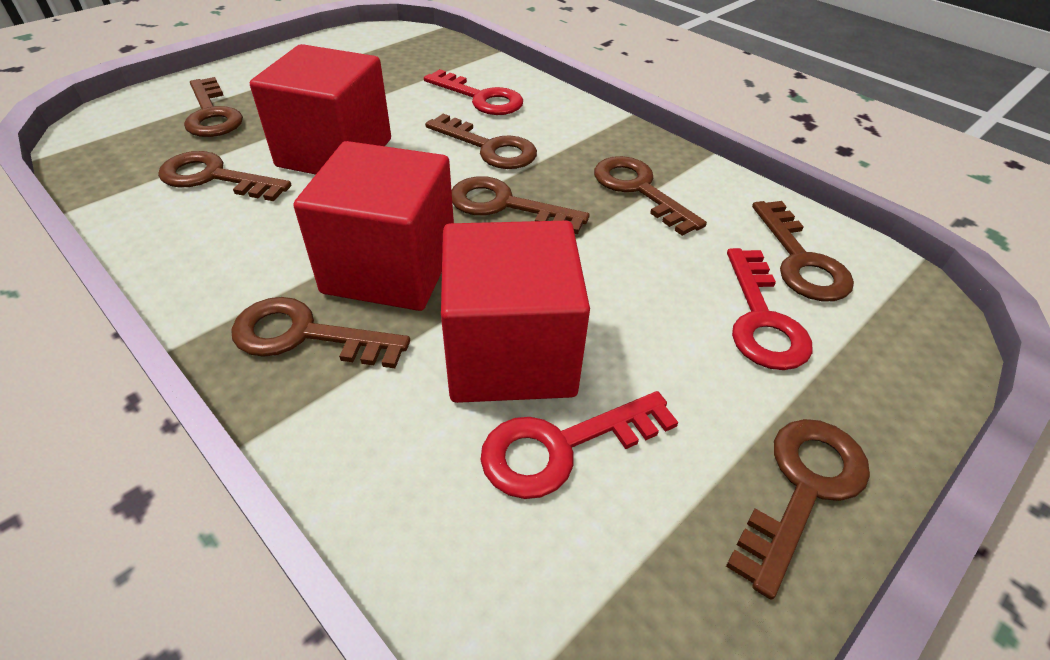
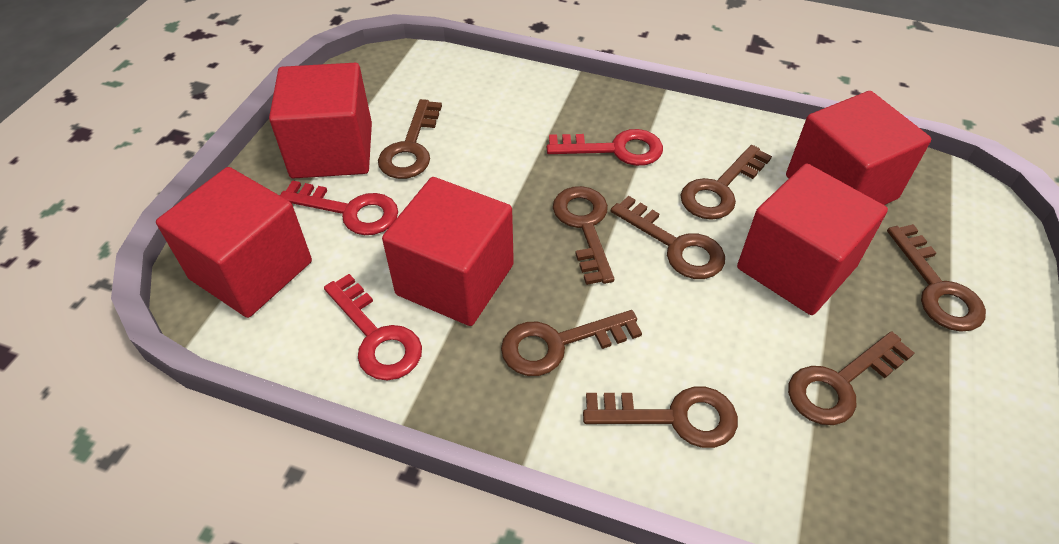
red cube: [250,44,391,175] [294,141,454,311] [441,221,590,403] = 3 -> [156,167,312,318] [269,63,372,179] [382,177,514,326] [737,164,888,315] [786,91,931,205] = 5

